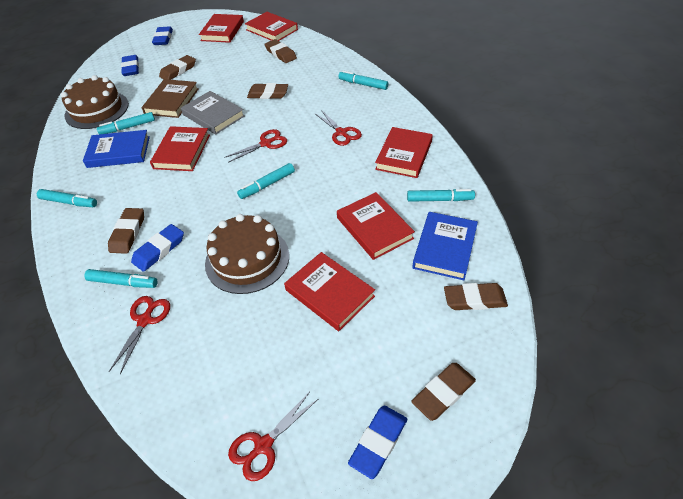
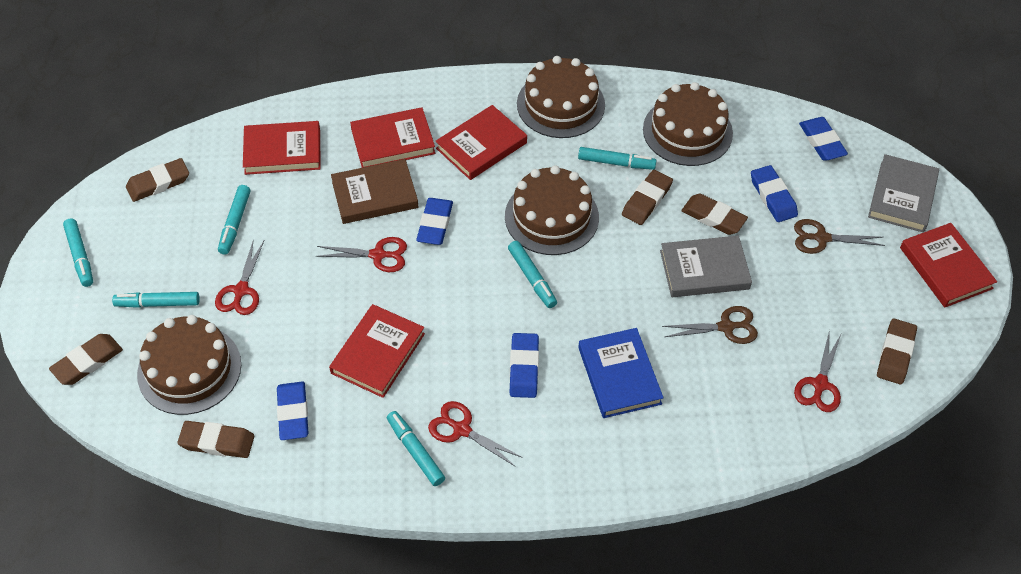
blue book: [83,130,150,168] [412,212,478,280] = 2 -> [578,328,664,418] = 1
blue eraser: [121,55,139,76] [131,224,184,272] [152,26,173,45] [348,406,407,479] = 4 -> [277,382,309,440] [416,198,453,245] [510,333,539,398] [751,165,798,222] [799,117,848,161] = 5
brown cake: [61,75,129,129] [205,214,289,294] = 2 -> [137,315,241,415] [505,165,599,255] [517,56,605,138] [643,82,733,166] = 4
brown scissors: none = 0 -> [662,306,758,344] [794,219,885,254] = 2
grey book: [181,91,245,135] = 1 -> [660,236,752,297] [868,154,939,233] = 2
red book: [150,126,210,171] [199,14,244,43] [245,12,298,41] [284,252,375,331] [337,192,415,260] [375,127,433,178] = 6 -> [243,121,321,175] [329,304,425,398] [350,107,435,168] [436,105,527,180] [900,223,997,307] = 5

